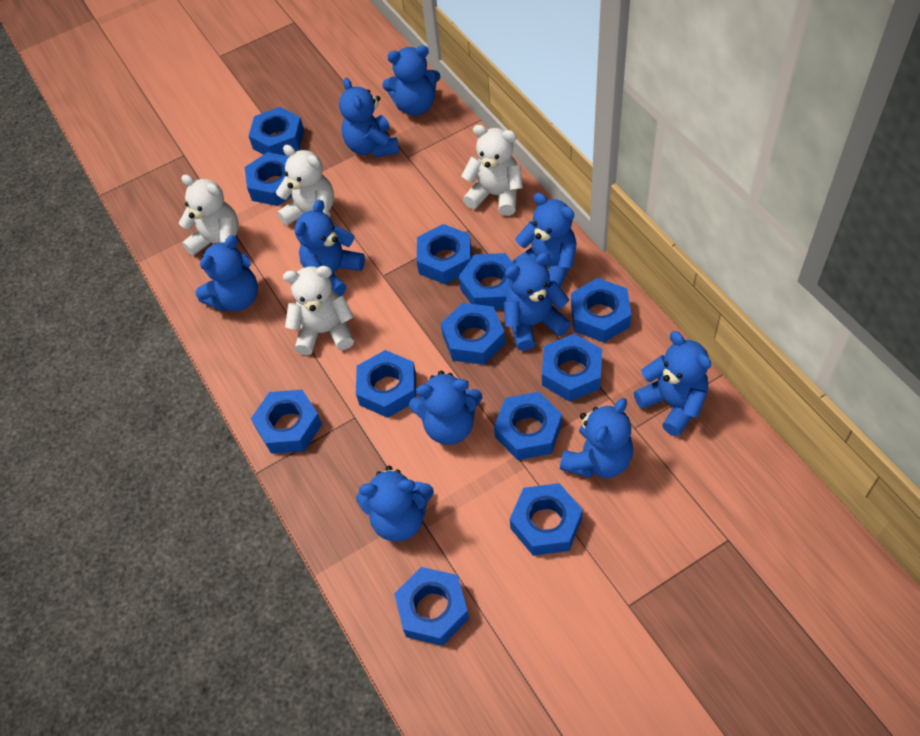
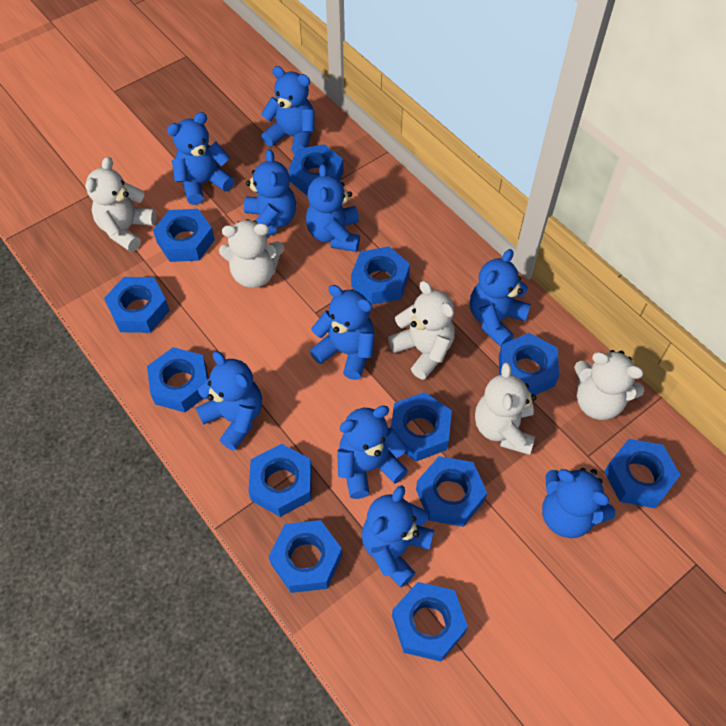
white teddy bear: [179,174,239,256] [276,145,334,226] [283,266,354,355] [461,125,523,216] = 4 -> [85,157,157,252] [219,219,284,288] [388,281,455,380] [475,362,537,455] [574,350,644,420] = 5

